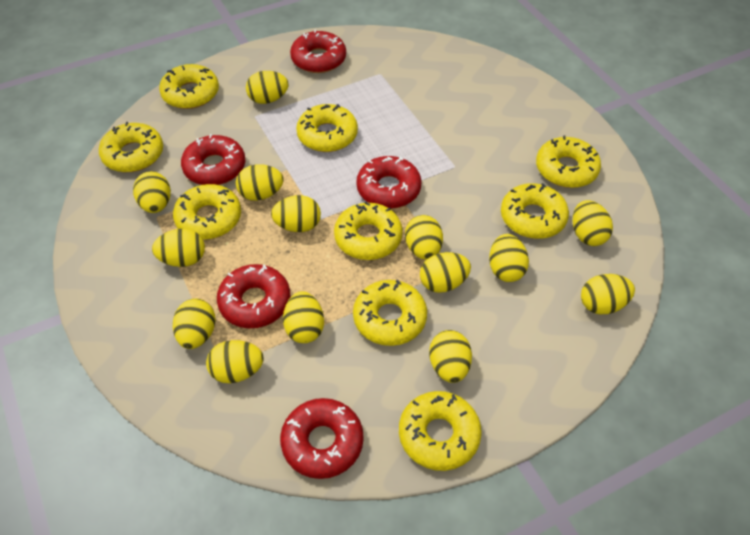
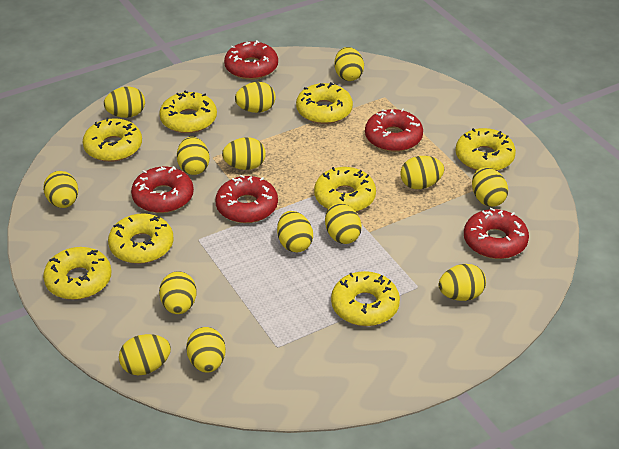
yellow donut: [99,122,163,172] [159,64,219,109] [173,184,241,240] [296,104,358,152] [334,201,403,260] [353,280,427,346] [399,391,482,471] [501,183,569,239] [536,136,601,188] = 9 -> [43,247,111,300] [83,118,142,162] [108,213,173,264] [159,91,217,133] [296,82,353,124] [314,167,376,212] [331,271,400,326] [456,128,516,171] = 8

